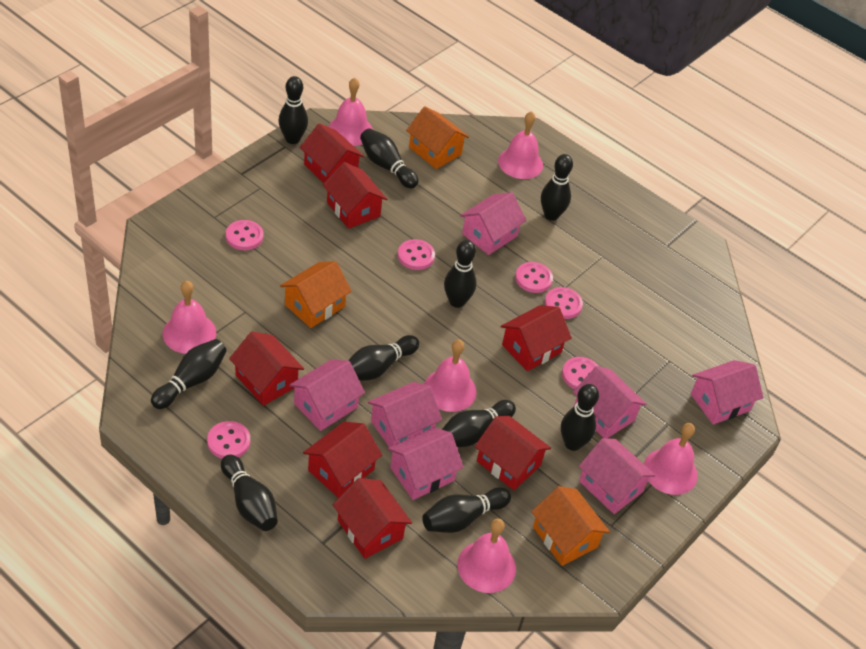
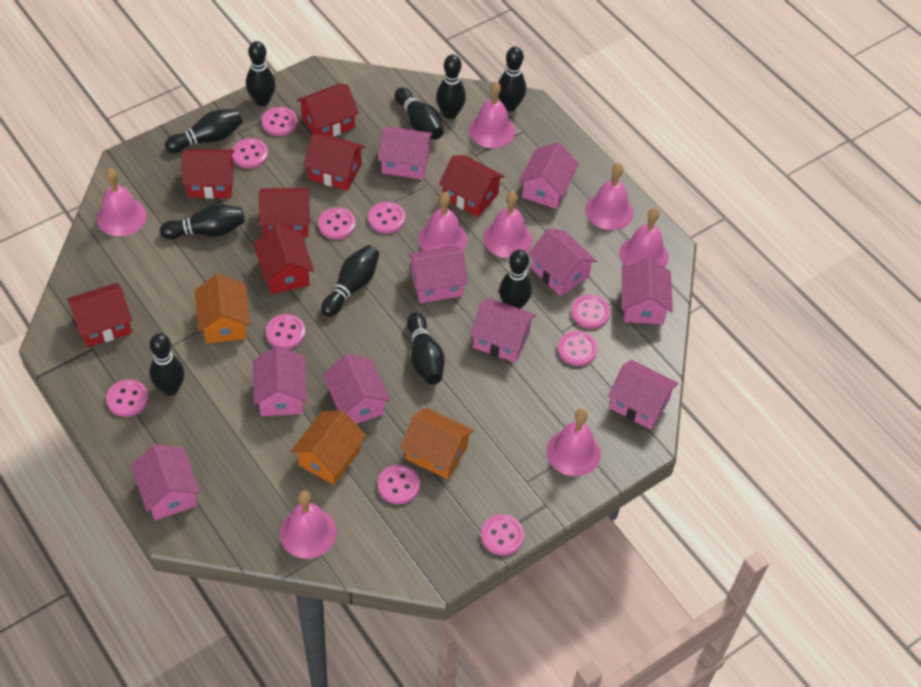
pink bell: [163,281,216,354] [328,78,373,146] [424,339,476,412] [457,518,516,593] [498,111,543,179] [644,423,698,495] = 6 -> [97,168,147,237] [280,491,337,559] [418,192,468,251] [469,81,515,148] [483,191,532,258] [546,409,601,476] [585,163,634,230] [619,208,669,267] = 8
pink button: [207,421,250,459] [226,220,263,250] [398,239,435,270] [515,262,553,293] [545,287,583,319] [562,357,598,389] = 6 -> [106,379,148,417] [232,138,268,169] [262,107,297,136] [266,314,306,349] [318,208,356,240] [368,202,405,234] [378,465,420,504] [481,514,524,556] [558,331,598,366] [571,294,610,329] = 10
pink house: [289,359,365,431] [368,382,442,447] [387,427,464,500] [460,192,527,255] [573,366,646,438] [578,438,655,514] [691,360,764,425] = 7 -> [131,444,201,520] [253,345,307,416] [323,354,390,424] [378,126,433,180] [408,246,468,303] [470,298,536,363] [519,142,579,209] [528,228,597,296] [608,360,678,430] [621,257,673,325] = 10

